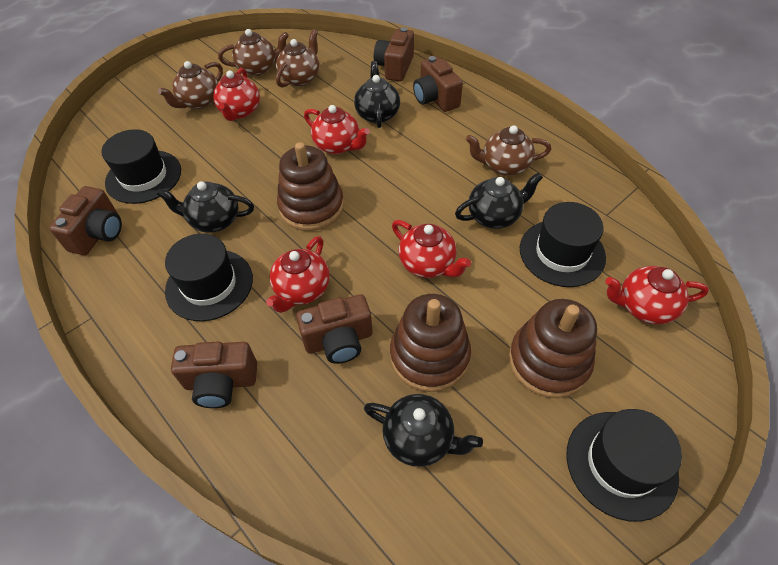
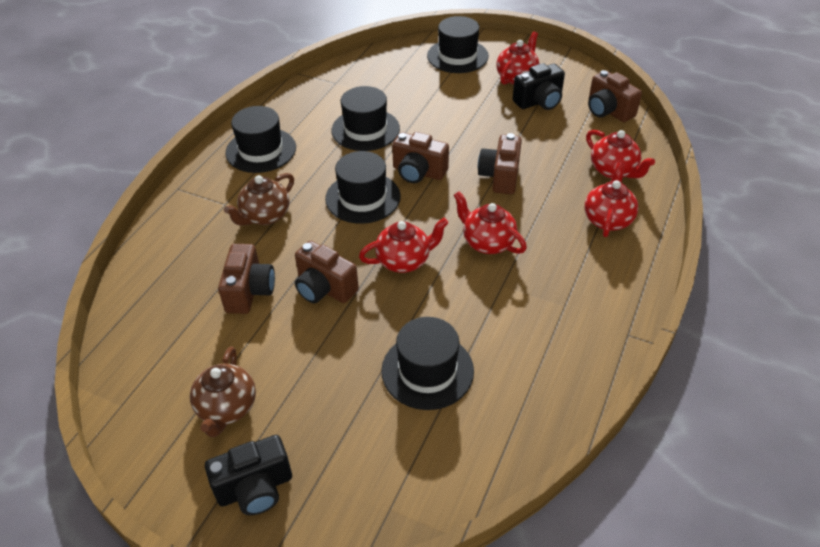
black camera: none = 0 -> [205,435,292,515] [513,63,565,110] = 2
black hat: [102,129,181,204] [165,234,253,321] [520,202,606,287] [566,409,682,522] = 4 -> [225,106,296,173] [325,151,401,224] [332,86,400,151] [381,317,474,410] [427,16,489,73] = 5
black teapot: [156,181,254,233] [354,61,400,128] [364,394,483,467] [455,172,543,229] = 4 -> none = 0
brown stacking toy: [277,142,344,231] [390,294,471,392] [509,299,597,398] = 3 -> none = 0
brown teapot: [158,61,223,109] [218,29,289,76] [276,29,319,88] [466,125,551,176] = 4 -> [190,347,256,437] [224,173,294,226] = 2

